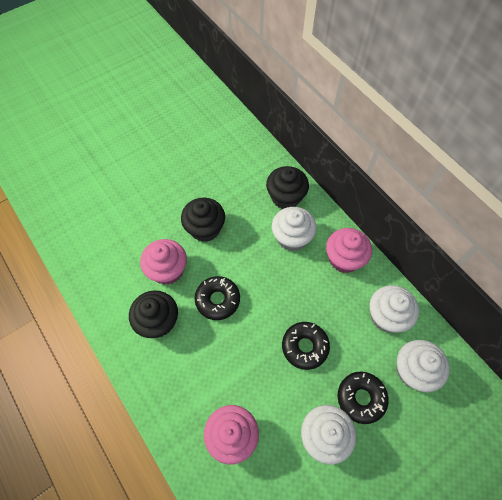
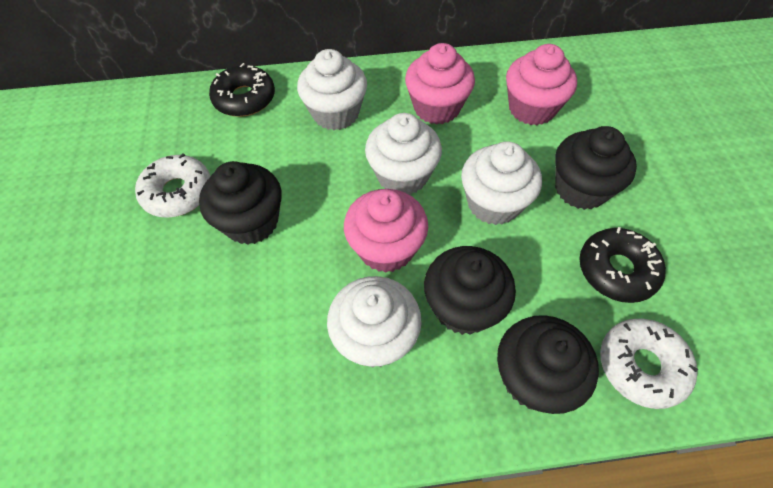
black cupcake: [129,290,178,338] [181,198,225,242] [266,166,309,209] = 3 -> [199,161,282,245] [424,246,516,335] [497,315,599,414] [555,126,637,210] = 4
black donut: [195,276,240,320] [282,322,330,370] [338,371,389,424] = 3 -> [209,63,275,117] [579,227,666,303] = 2
white donut: none = 0 -> [135,153,211,218] [600,319,698,409] = 2

